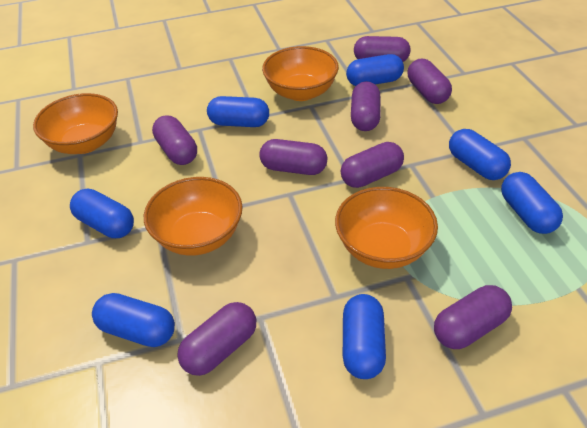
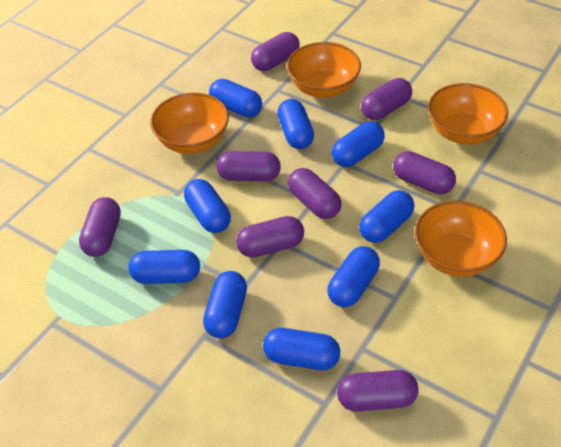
blue capsule: [70,189,134,238] [92,293,175,347] [207,96,269,127] [343,294,386,379] [346,54,404,86] [449,129,511,180] [501,172,563,234] = 7 -> [128,250,200,284] [184,179,231,233] [203,271,247,338] [209,79,262,117] [263,328,340,370] [277,99,314,149] [327,246,380,307] [332,121,385,167] [359,190,414,243] = 9

